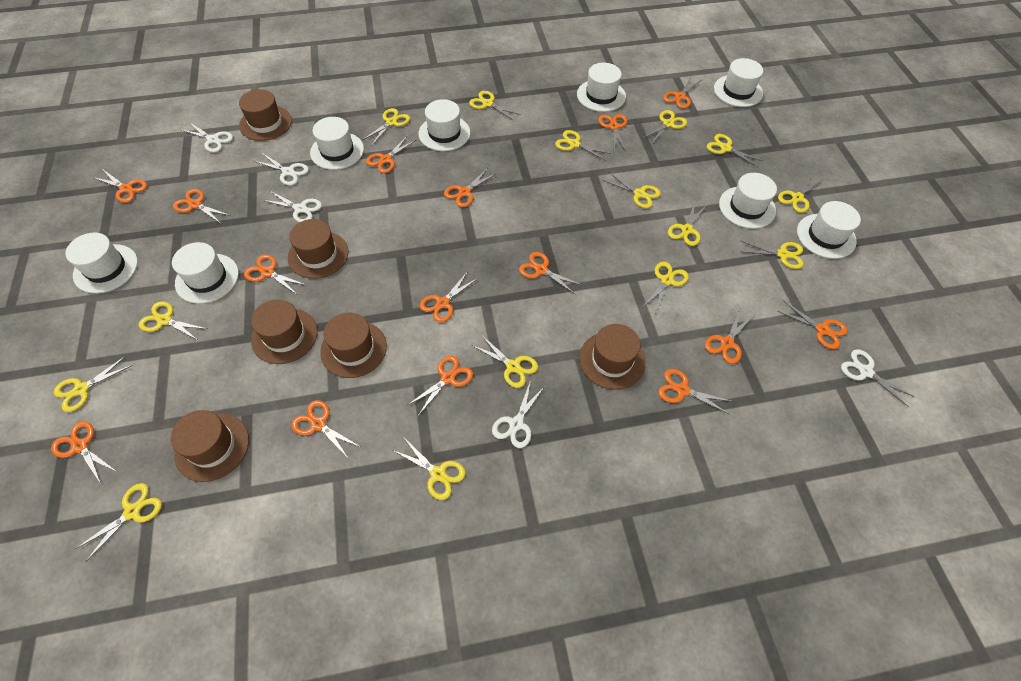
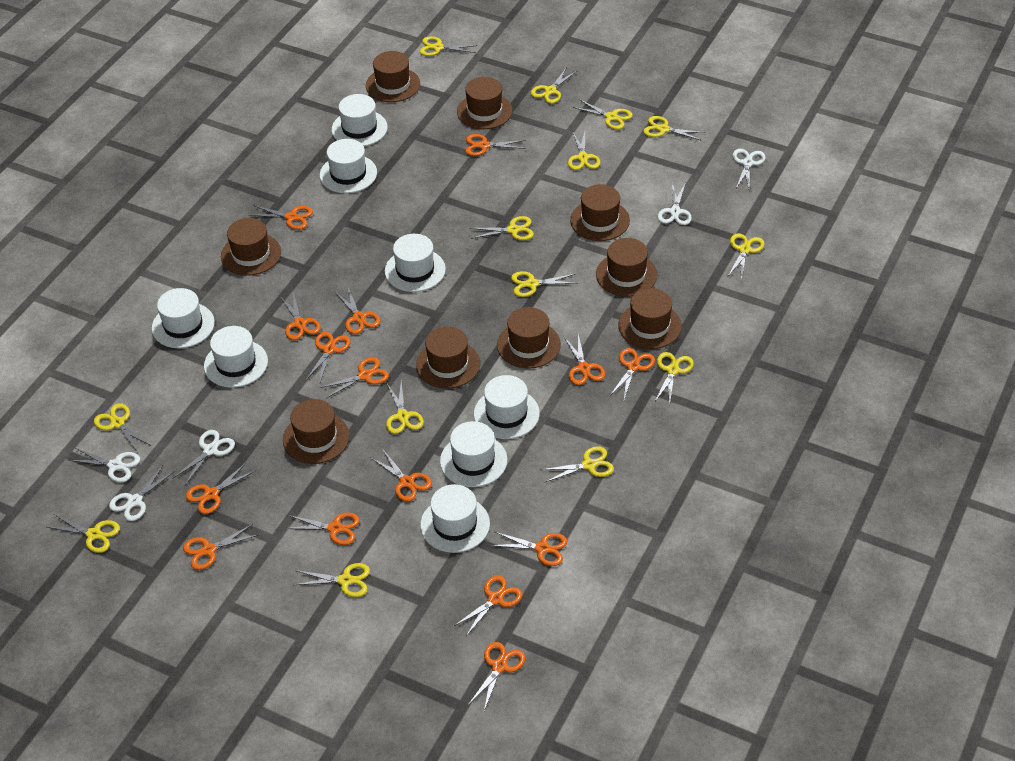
brown hat: [171,410,249,482] [239,89,292,141] [251,299,318,364] [288,219,348,279] [320,312,387,378] [579,324,646,390] = 6 -> [221,218,281,276] [283,399,349,464] [366,51,420,102] [416,326,480,389] [457,77,513,129] [497,307,561,369] [570,184,630,241] [596,238,657,297] [618,288,682,349] = 9
yellow scissors: [54,356,132,412] [75,483,162,562] [139,301,207,341] [362,108,410,145] [393,438,466,500] [469,91,521,121] [471,336,538,388] [555,130,612,161] [602,172,661,208] [643,110,687,145] [644,262,689,314] [668,201,707,246] [707,134,763,167] [740,241,803,269] [778,175,823,213] = 15 -> [47,514,120,553] [94,403,150,453] [294,563,370,597] [386,381,424,434] [420,36,477,56] [470,216,534,240] [511,271,578,297] [531,67,578,104] [540,446,614,482] [568,131,601,170] [573,99,633,130] [643,116,705,141] [655,352,694,405] [728,233,765,281] = 14

